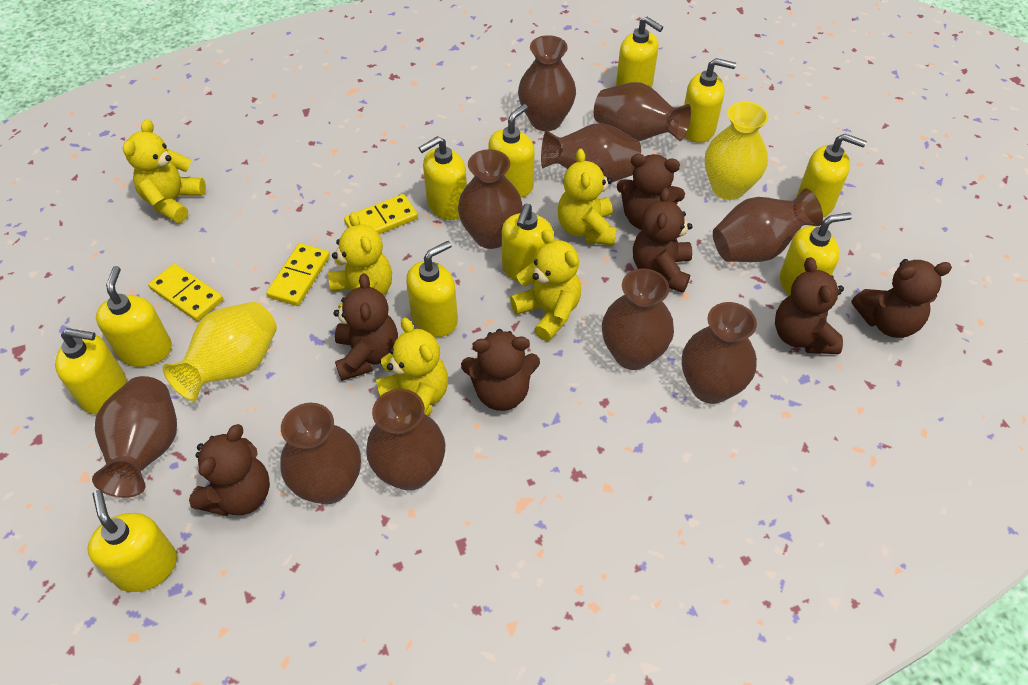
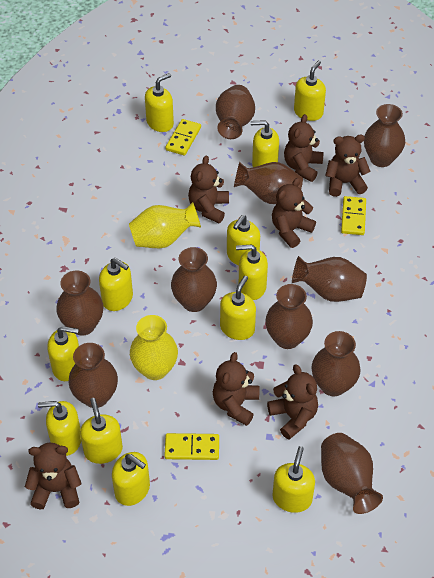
yellow soap dispenser: [55,328,127,414] [87,490,177,592] [96,266,172,367] [406,241,458,337] [419,136,467,220] [488,104,535,197] [502,204,554,284] [616,17,663,87] [684,58,736,143] [780,212,852,295] [796,134,867,217] = 11 -> [38,401,81,456] [47,326,79,381] [80,398,123,464] [99,258,133,311] [112,452,150,506] [145,73,174,132] [220,276,256,340] [227,215,260,265] [236,245,268,300] [251,120,279,167] [272,446,315,513] [294,61,326,121] = 12
yellow teddy bear: [123,119,206,223] [328,212,392,308] [376,318,448,416] [510,230,581,341] [558,149,617,246] = 5 -> none = 0

